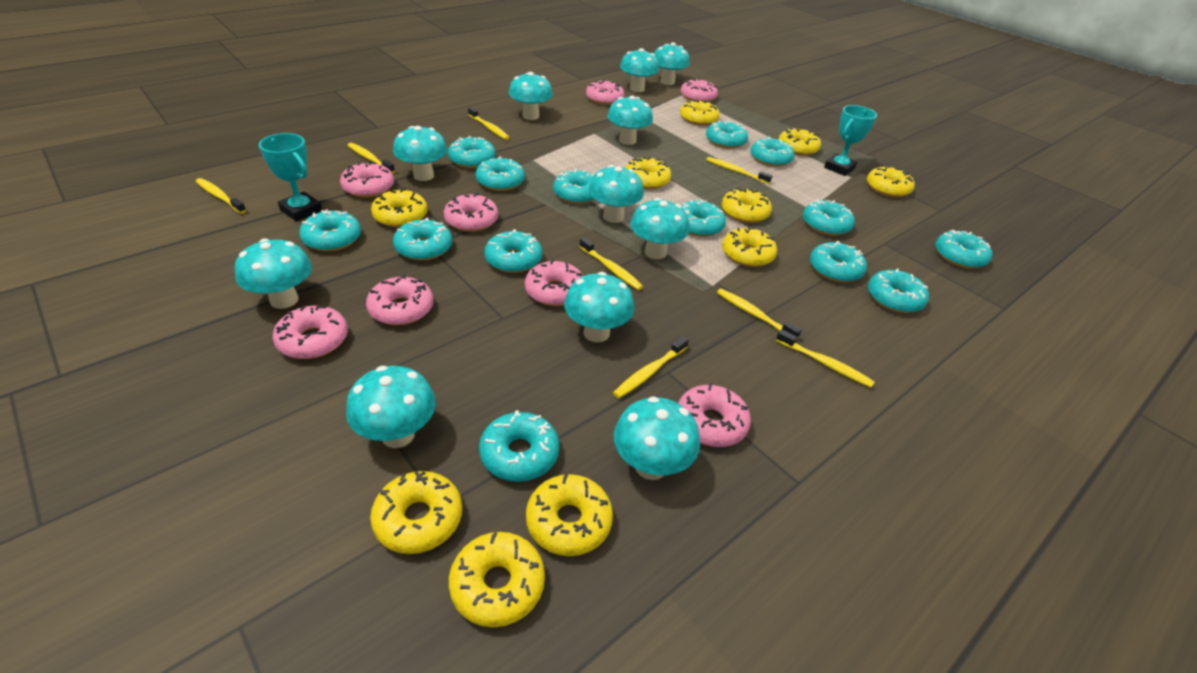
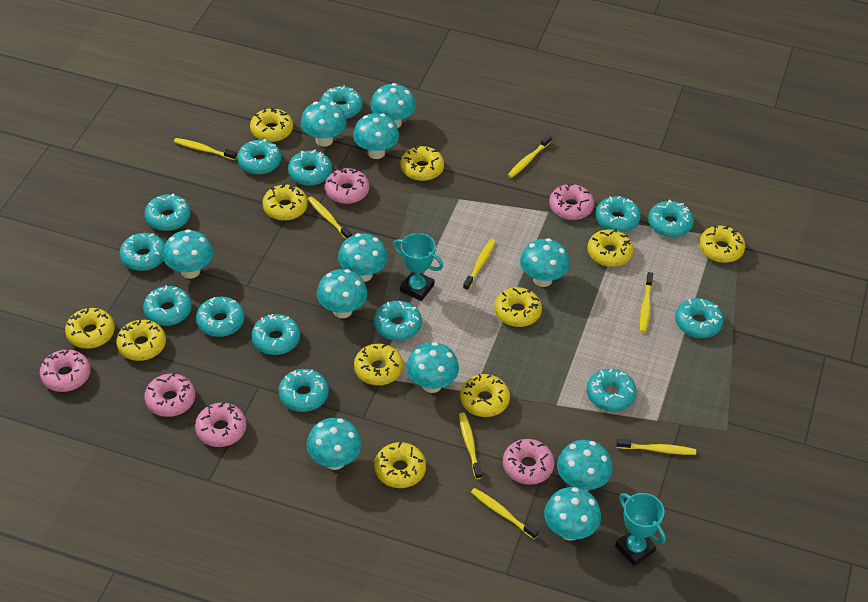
pink donut: [273,305,348,359] [340,162,394,198] [366,275,434,325] [444,193,498,232] [525,259,583,306] [586,79,624,105] [678,383,751,447] [681,79,718,102] = 8 -> [40,349,91,392] [144,373,195,417] [195,402,246,447] [325,168,369,204] [503,439,555,485] [549,184,594,220] = 6
yellow donut: [370,471,462,554] [371,188,428,227] [449,532,545,627] [526,474,613,556] [625,156,672,189] [680,99,720,126] [722,187,772,223] [722,227,777,267] [778,127,821,156] [867,165,915,197] = 10 -> [65,307,115,349] [116,319,166,361] [250,107,293,142] [263,183,308,221] [354,343,403,385] [374,442,426,488] [400,146,444,181] [460,374,510,417] [494,287,542,327] [587,229,634,267] [699,225,745,263] = 11

